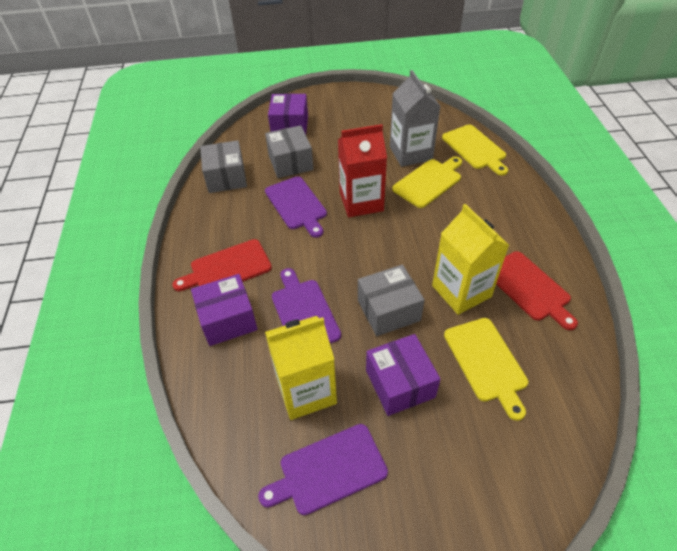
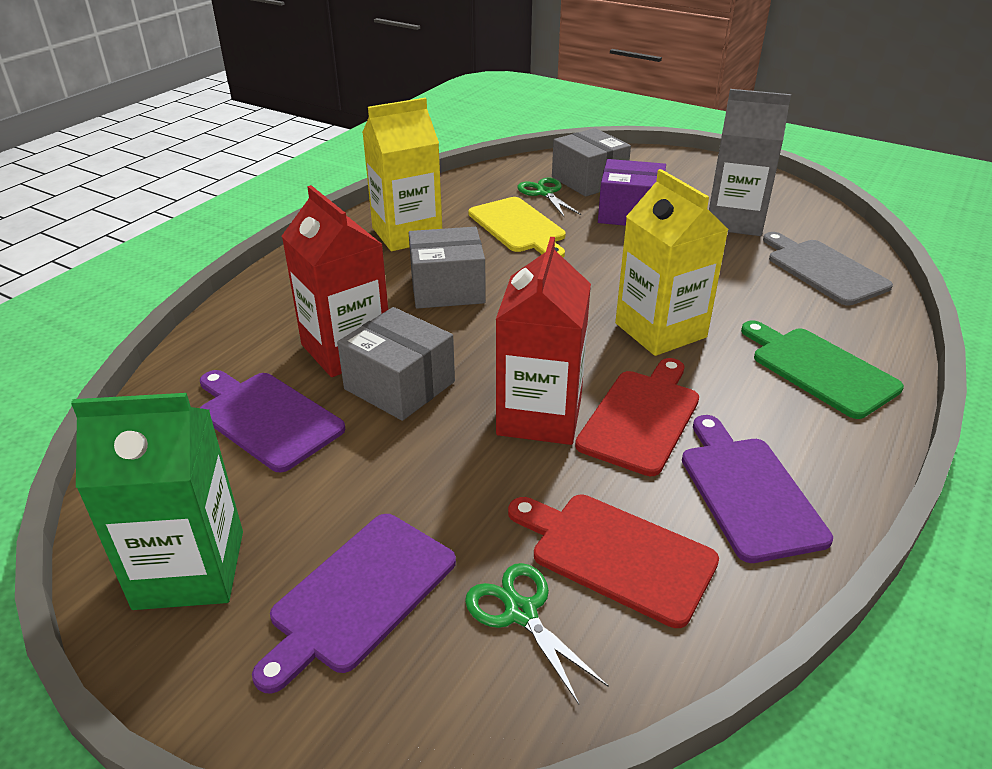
green carton: none = 0 -> [71,393,243,610] = 1
green cutting board: none = 0 -> [741,321,904,419] = 1
green scissors: none = 0 -> [465,563,609,705] [517,178,581,217] = 2
grey cutting board: none = 0 -> [763,232,893,306] = 1
purple box: [191,274,258,346] [268,94,308,134] [366,334,441,416] = 3 -> [598,159,666,226] = 1
red carton: [338,124,387,217] = 1 -> [282,185,388,377] [496,237,591,445] = 2
yellow cutting board: [392,156,462,208] [442,125,508,175] [444,318,528,421] = 3 -> [469,197,566,258] = 1

